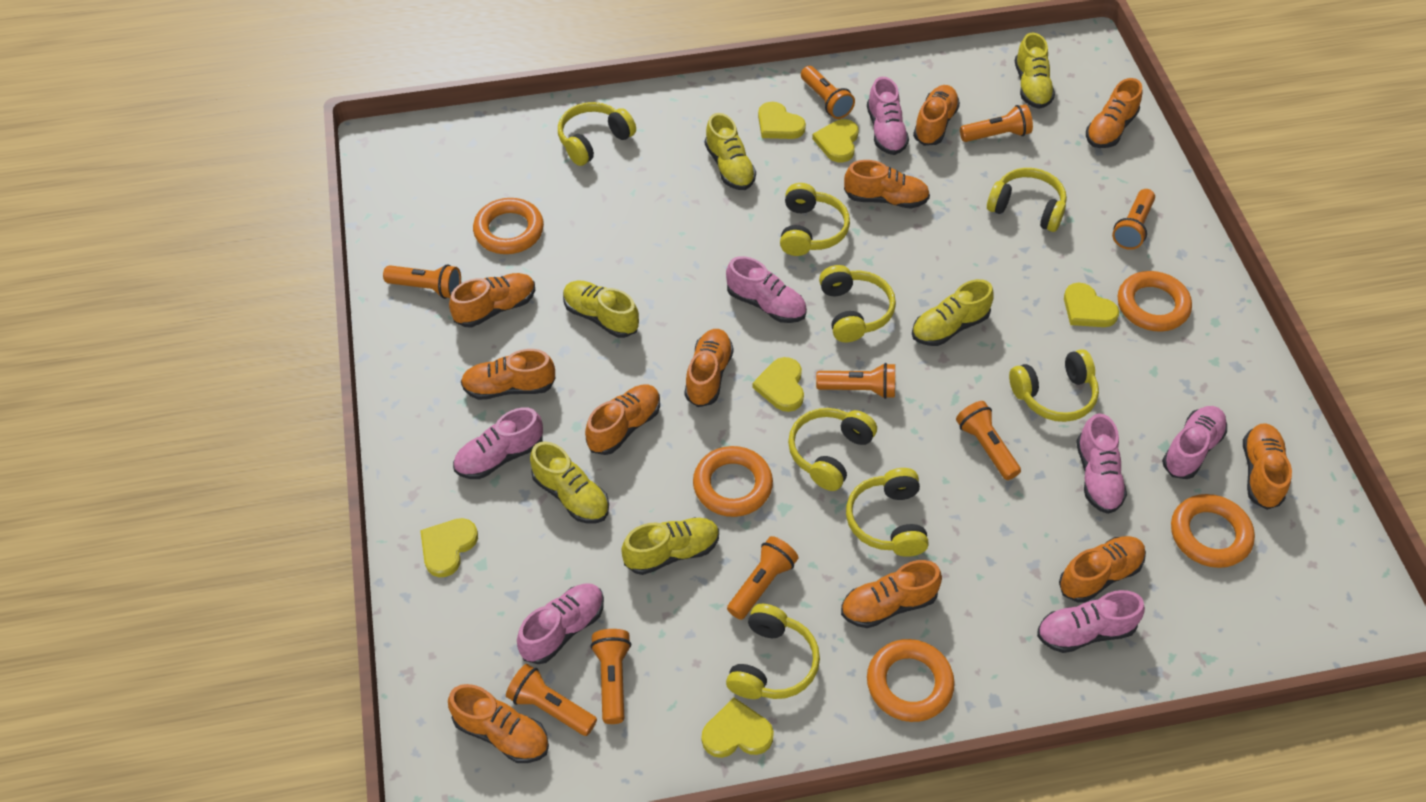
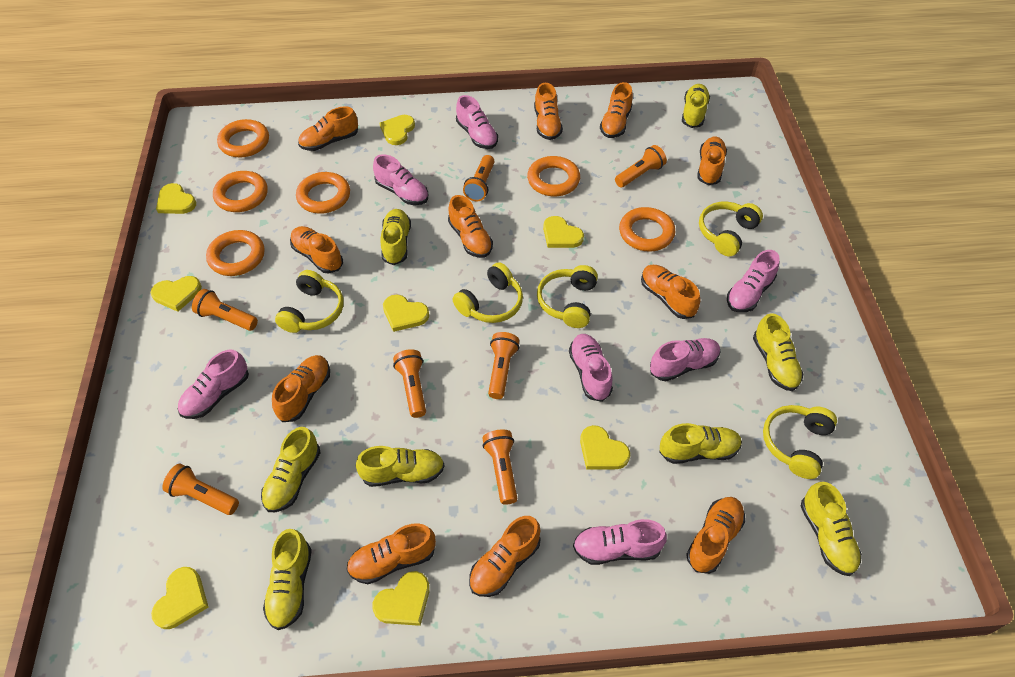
orange flashlight: [383,264,461,299] [506,664,597,736] [590,629,631,724] [727,536,798,620] [801,66,855,119] [816,363,895,399] [956,401,1021,480] [960,104,1033,142] [1112,189,1155,250] = 9 -> [162,464,239,515] [192,289,258,331] [393,349,426,418] [463,155,495,201] [483,429,517,505] [488,332,519,399] [615,145,667,187] = 7
orange ring: [473,198,544,254] [693,446,773,517] [867,639,955,722] [1118,271,1192,332] [1171,494,1255,568] = 5 -> [206,230,265,276] [213,171,268,212] [217,119,269,157] [296,172,350,214] [527,156,580,196] [619,207,675,252] = 6
yellow headphones: [558,102,636,166] [726,604,820,699] [780,183,850,256] [788,408,877,491] [819,265,896,343] [846,468,929,557] [987,168,1067,232] [1009,349,1099,422] = 8 -> [275,270,343,333] [453,262,523,323] [537,265,598,328] [699,202,763,256] [763,405,837,479] = 5
yellow heart: [420,518,478,577] [701,698,774,758] [752,357,804,412] [758,102,806,139] [812,119,859,162] [1064,282,1119,327] = 6 -> [151,276,202,312] [151,567,208,629] [156,183,196,214] [372,571,430,626] [380,115,415,145] [383,294,429,332] [543,216,584,248] [580,425,630,470] = 8
yellow shoe: [530,441,609,523] [563,281,639,338] [621,517,719,575] [705,113,756,190] [912,279,993,346] [1015,33,1055,109] = 6 -> [261,427,320,512] [263,529,312,630] [356,446,445,487] [380,209,411,265] [659,423,742,464] [682,84,710,128] [753,313,803,391] [801,482,862,576] = 8

